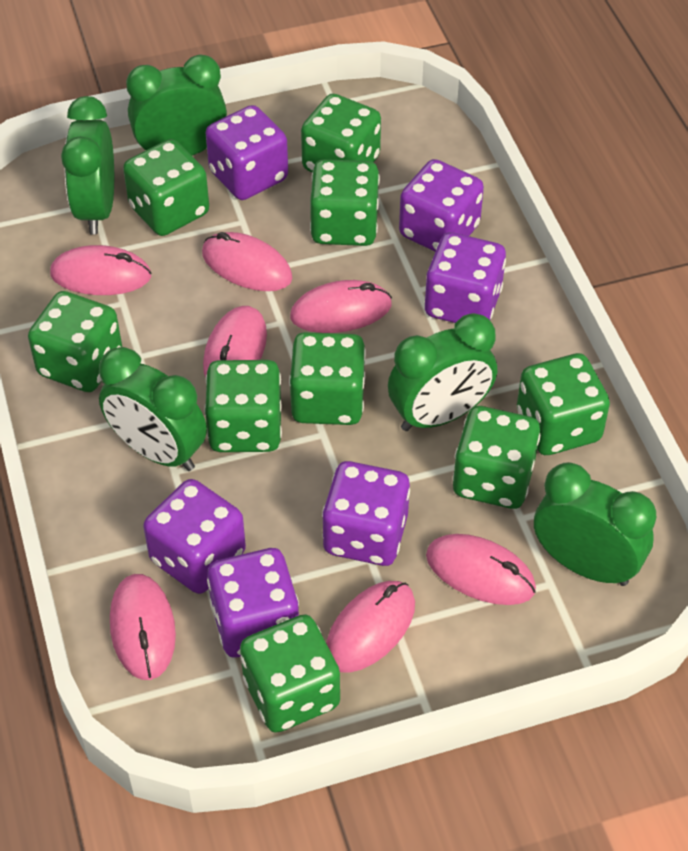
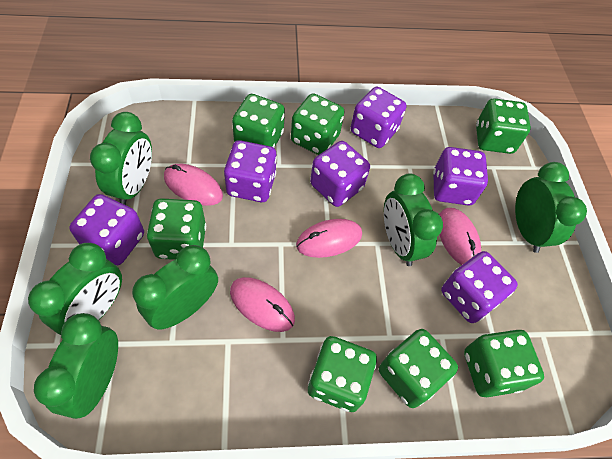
green clock: [61,96,114,235] [99,347,207,471] [126,54,227,156] [388,313,497,431] [534,462,656,586] = 5 -> [28,243,122,335] [34,313,118,419] [90,112,152,205] [132,245,218,329] [384,173,443,266] [515,162,587,253] = 6
green dice: [28,291,122,392] [123,139,209,236] [204,360,282,452] [240,614,340,733] [289,332,366,425] [301,94,381,172] [310,159,380,246] [453,406,540,509] [517,353,610,455] = 9 -> [147,198,206,260] [232,94,285,148] [291,93,344,155] [308,336,377,412] [379,329,458,408] [464,330,544,397] [476,98,531,154] = 7
pink mouse: [50,245,151,295] [110,574,176,680] [202,232,292,291] [203,306,267,378] [290,280,392,333] [326,581,415,673] [426,534,536,605] = 7 -> [164,164,223,206] [230,277,295,332] [296,219,362,258] [439,208,481,265] = 4

